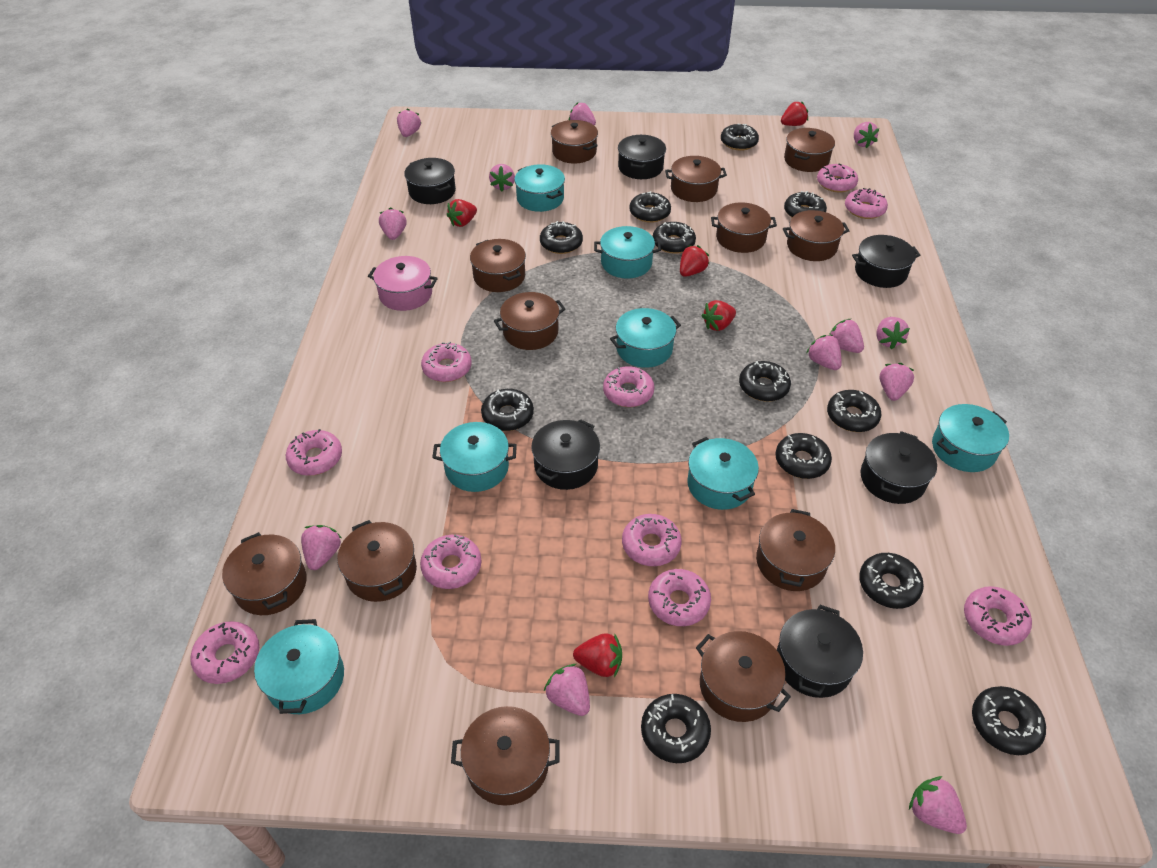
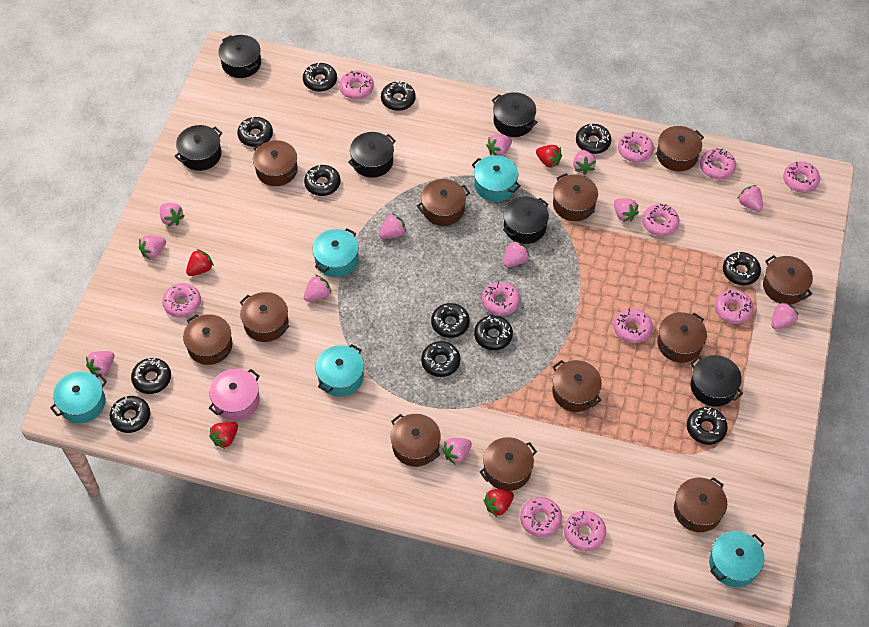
pink donut: [190,621,259,684] [286,429,342,476] [420,535,481,589] [421,342,472,382] [603,366,655,407] [622,514,682,566] [648,569,711,626] [817,164,858,192] [845,188,888,219] [964,586,1032,646] = 10 -> [162,283,201,317] [339,70,374,99] [482,281,520,316] [520,497,562,537] [564,511,606,551] [614,308,653,343] [618,132,654,162] [642,204,679,236] [700,148,736,179] [715,289,754,324] [783,162,820,193] = 11
red strawberry: [447,199,477,227] [573,633,622,677] [680,245,709,277] [702,300,736,331] [781,101,808,126] = 5 -> [186,249,214,276] [209,422,238,449] [483,489,514,517] [536,145,562,168] = 4
turquoise pot: [254,619,344,714] [432,422,517,492] [514,164,565,212] [594,226,661,279] [610,308,681,368] [687,437,759,510] [932,404,1009,472] = 7 -> [50,371,107,423] [312,228,359,277] [315,344,364,397] [472,155,521,202] [709,531,765,587] = 5

